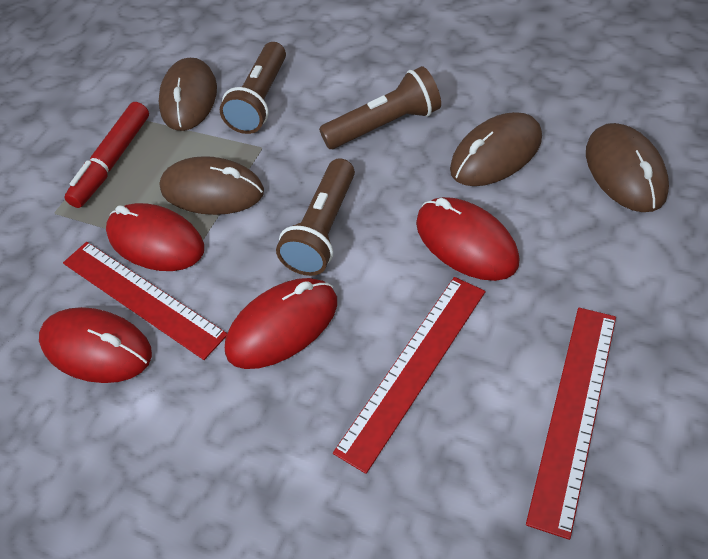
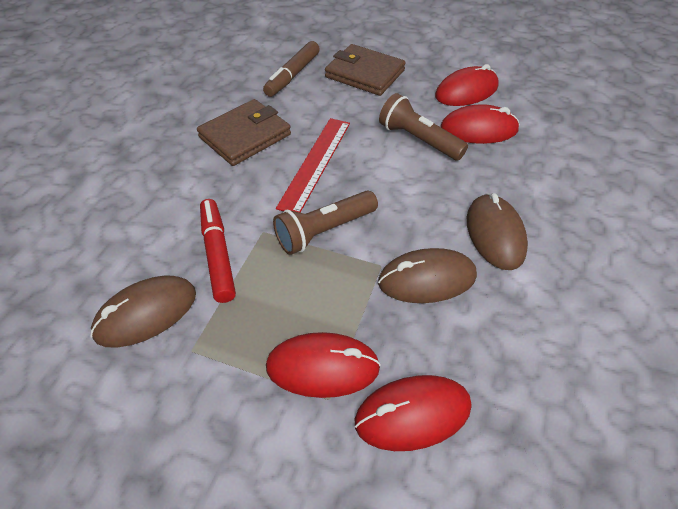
brown flashlight: [220,42,286,134] [276,158,355,276] [319,66,441,149] = 3 -> [273,190,378,255] [379,93,468,161] = 2
brown marker: none = 0 -> [263,41,320,97] = 1
brown mouse: [159,58,217,131] [159,156,264,215] [450,112,542,186] [586,123,669,212] = 4 -> [90,275,196,348] [378,248,477,303] [467,193,528,270] = 3
brown wallet: none = 0 -> [197,99,291,166] [325,44,406,96] = 2
red ruler: [63,242,227,360] [333,277,485,474] [526,308,616,540] = 3 -> [276,118,350,213] = 1

